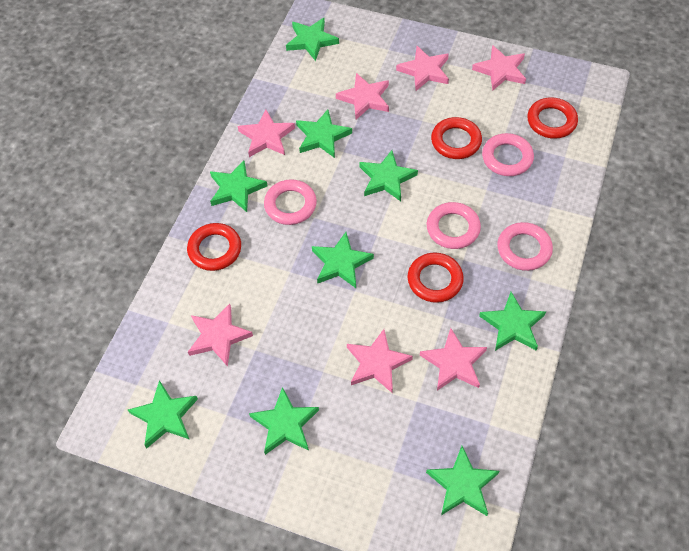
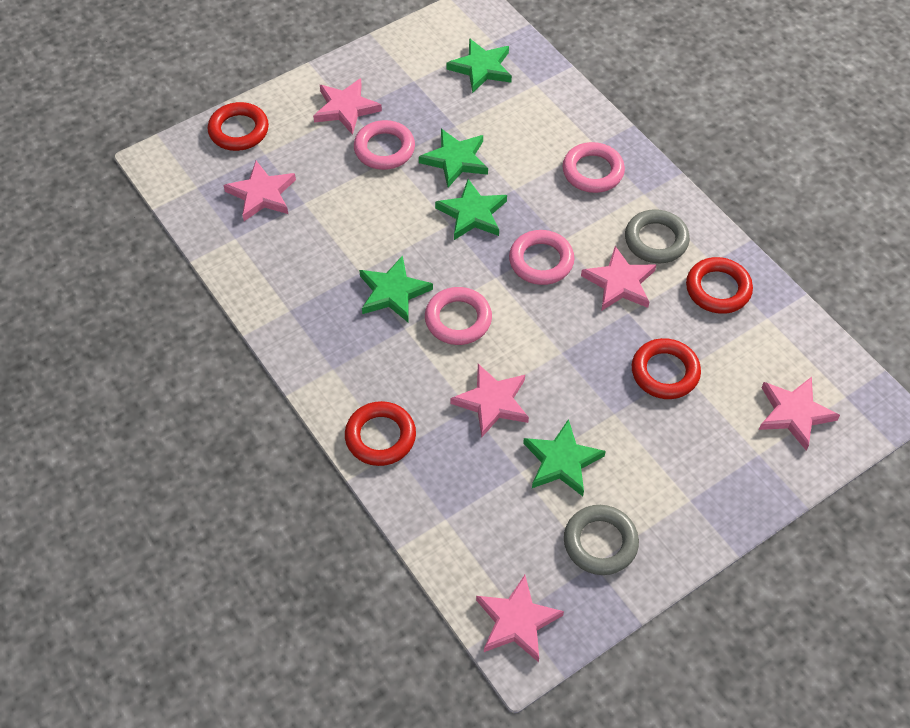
green star: [128,380,198,448] [210,160,267,212] [249,387,319,455] [286,18,339,61] [296,109,352,158] [312,232,374,288] [359,150,418,201] [426,446,499,516] [479,292,546,351] = 9 -> [359,255,433,322] [419,129,488,187] [435,179,507,240] [447,38,512,93] [523,419,606,496] = 5
grey ring: none = 0 -> [564,505,639,575] [625,209,690,263] = 2
pink star: [188,304,253,367] [238,110,295,157] [336,73,389,120] [347,329,413,393] [396,46,449,91] [420,328,487,391] [472,45,526,91] = 7 -> [223,161,296,221] [313,78,382,135] [451,364,529,437] [476,575,564,662] [581,246,656,310] [759,377,840,450] = 6

